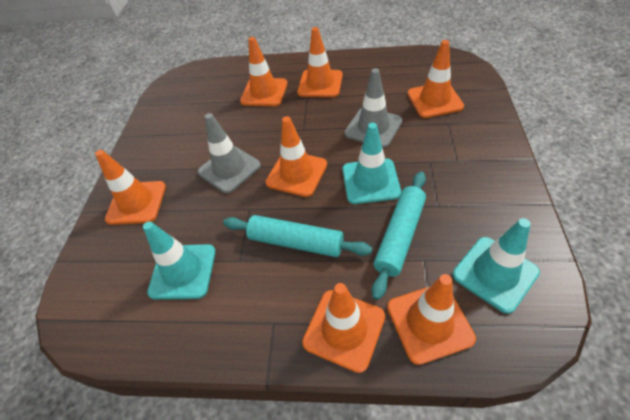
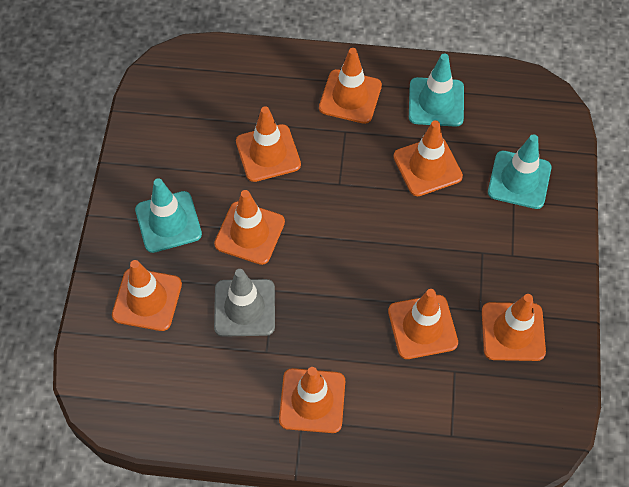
grey traffic cone: [198,113,261,193] [344,68,403,148] = 2 -> [214,269,275,337] = 1
orange traffic cone: [95,150,166,225] [240,37,288,106] [265,116,327,197] [297,27,343,97] [302,283,385,373] [387,274,476,365] [407,40,464,118] = 7 -> [112,260,182,331] [214,190,285,265] [236,107,301,182] [279,367,345,433] [319,48,382,124] [388,289,458,359] [393,120,463,196] [482,294,546,361] = 8
turquoise rolling pin: [223,215,372,257] [371,172,426,300] = 2 -> none = 0

